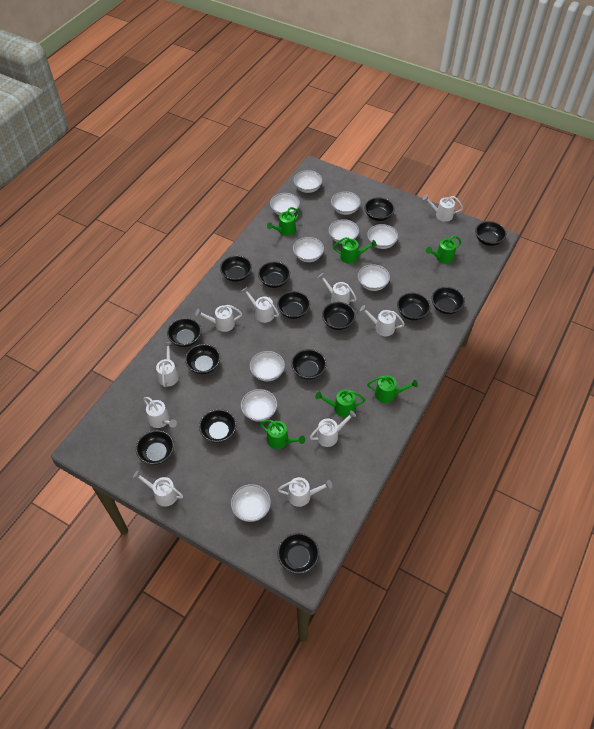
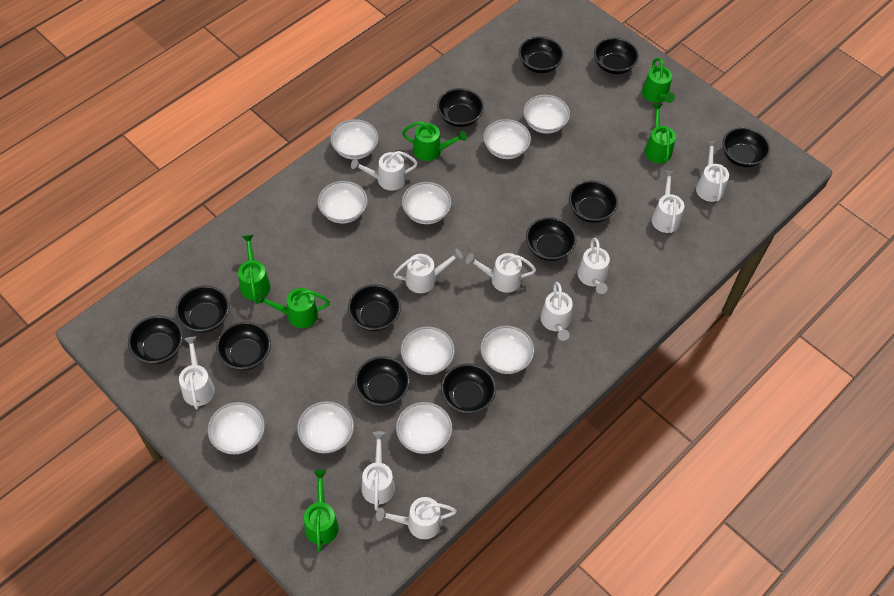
black bowl: [136,430,174,465] [167,318,201,347] [185,344,220,374] [199,409,237,443] [220,256,252,282] [258,261,290,288] [277,291,310,319] [277,533,319,574] [291,349,327,380] [322,302,356,330] [364,197,395,221] [397,293,431,320] [431,287,465,314] [475,221,507,246] = 14 -> [128,316,183,364] [176,285,229,333] [216,322,271,370] [348,284,401,331] [355,356,410,406] [437,88,484,127] [441,364,496,414] [519,36,564,73] [526,217,576,261] [569,180,618,223] [594,37,639,74] [722,127,770,167] = 12

